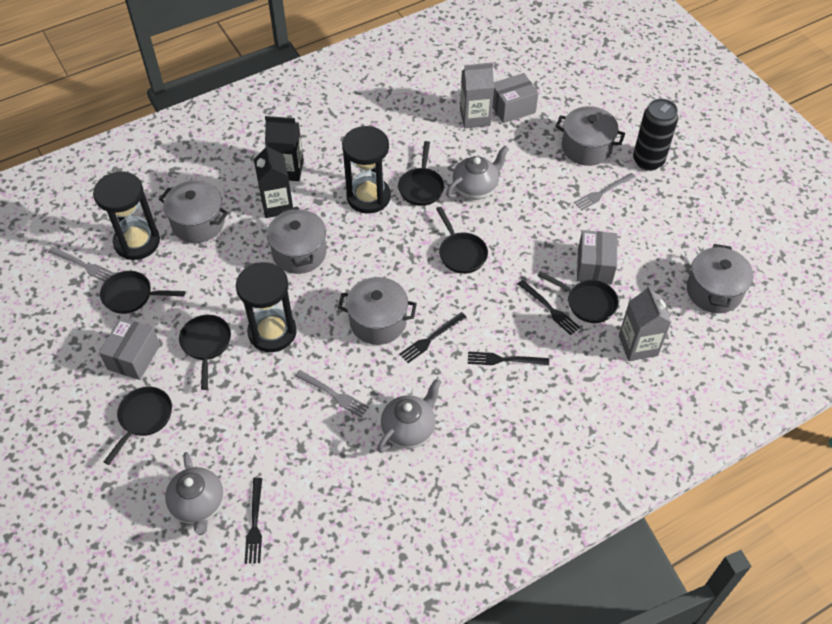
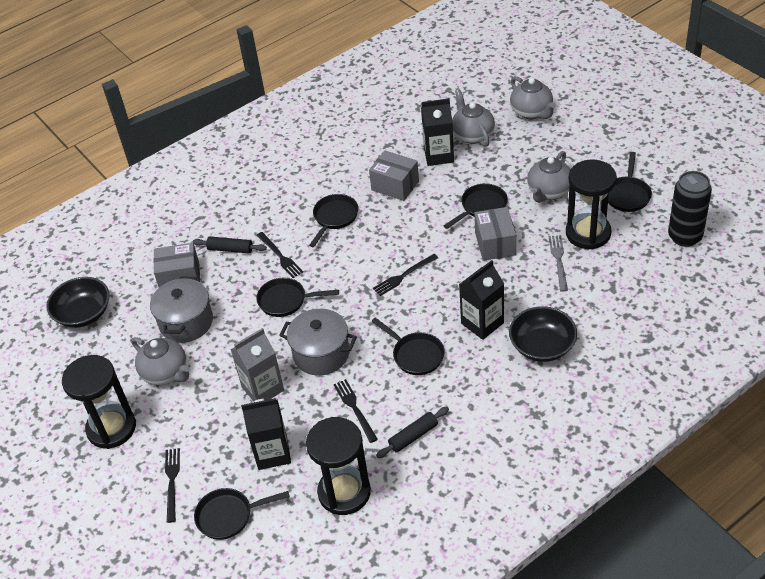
black bowl: none = 0 -> [46,277,110,328] [509,306,577,362] = 2
black carton: [254,143,293,218] [265,116,304,181] = 2 -> [241,398,291,470] [421,98,454,166] [459,260,504,340] = 3
black rolling pin: none = 0 -> [193,236,267,253] [376,407,449,458] = 2
grey carton: [460,63,494,128] [619,285,672,361] = 2 -> [230,328,284,402] = 1
grey fork: [48,247,115,282] [295,370,369,418] [574,173,636,211] = 3 -> [549,235,568,292] = 1
grey pot: [159,180,228,243] [267,207,327,274] [338,277,417,345] [555,106,625,166] [687,244,753,313] = 5 -> [150,276,213,343] [280,309,357,376] = 2
grey teapot: [165,452,224,535] [377,378,441,453] [446,146,509,200] = 3 -> [131,337,190,385] [452,89,495,147] [510,76,556,119] [527,151,570,203] = 4

